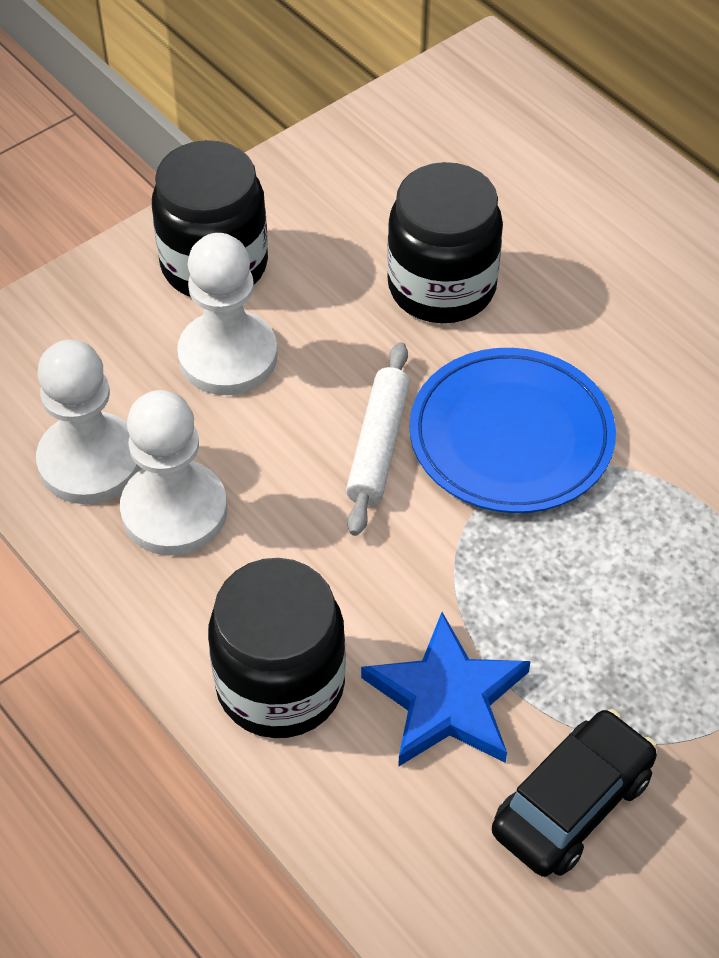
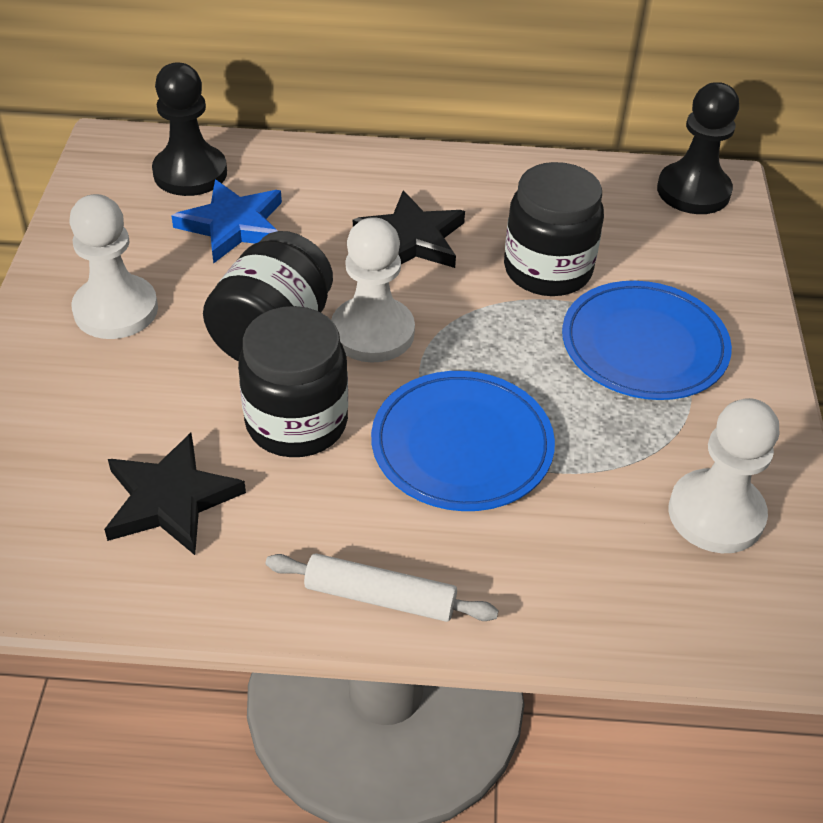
black car: [492,709,658,877] = 1 -> none = 0
black pawn: none = 0 -> [152,62,227,196] [657,82,739,214] = 2
black star: none = 0 -> [104,433,246,555] [353,190,465,268] = 2
blue plate: [409,348,616,513] = 1 -> [371,371,555,511] [562,281,732,400] = 2

